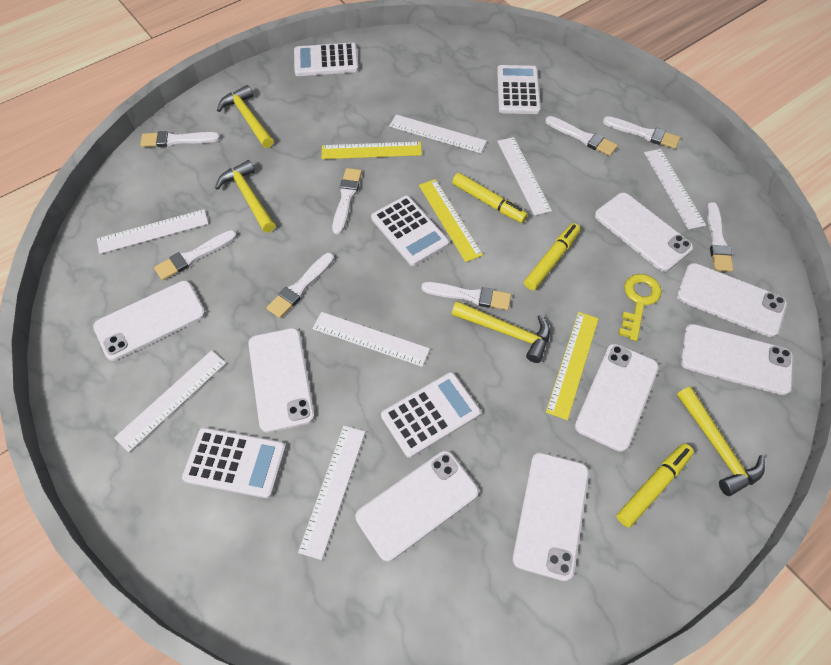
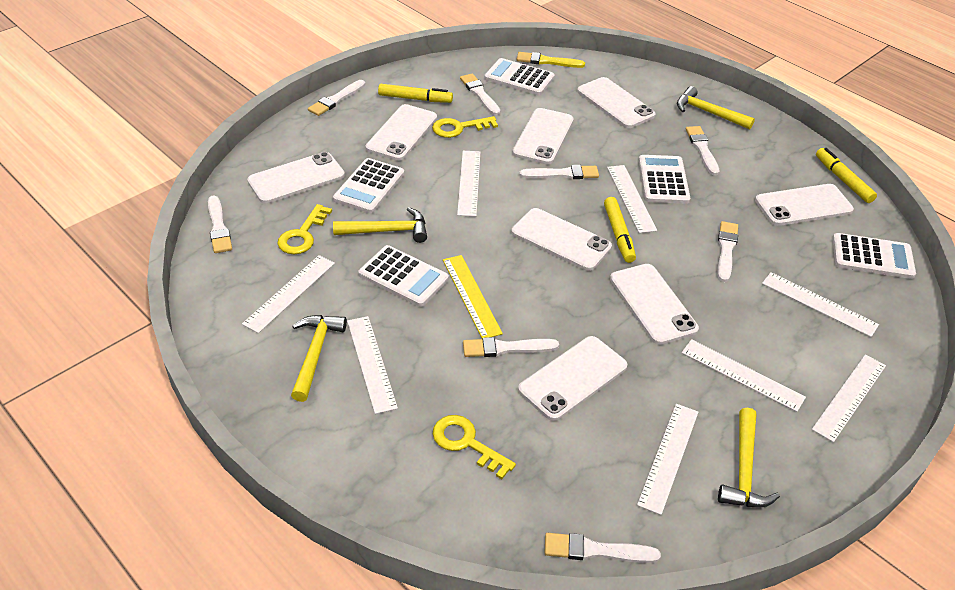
white ruler: [97,209,209,254] [114,350,226,452] [298,426,365,560] [312,312,430,367] [389,115,487,153] [497,137,552,216] [644,149,706,230] = 7 -> [242,255,335,333] [347,316,398,414] [457,151,481,217] [607,165,657,233] [637,404,698,515] [682,339,806,412] [762,272,879,337] [812,354,886,442] = 8
yellow brush: none = 0 -> [517,52,585,68] = 1
yellow key: [618,274,662,341] = 1 -> [277,204,332,254] [432,116,498,138] [433,415,516,479] = 3
yellow ruler: [322,142,422,159] [419,179,483,262] [546,312,599,420] = 3 -> [443,255,503,339] = 1

